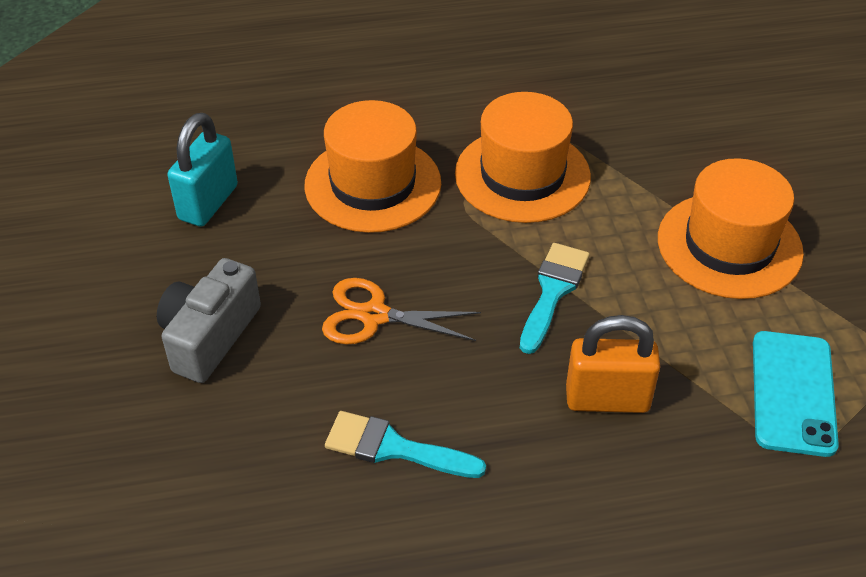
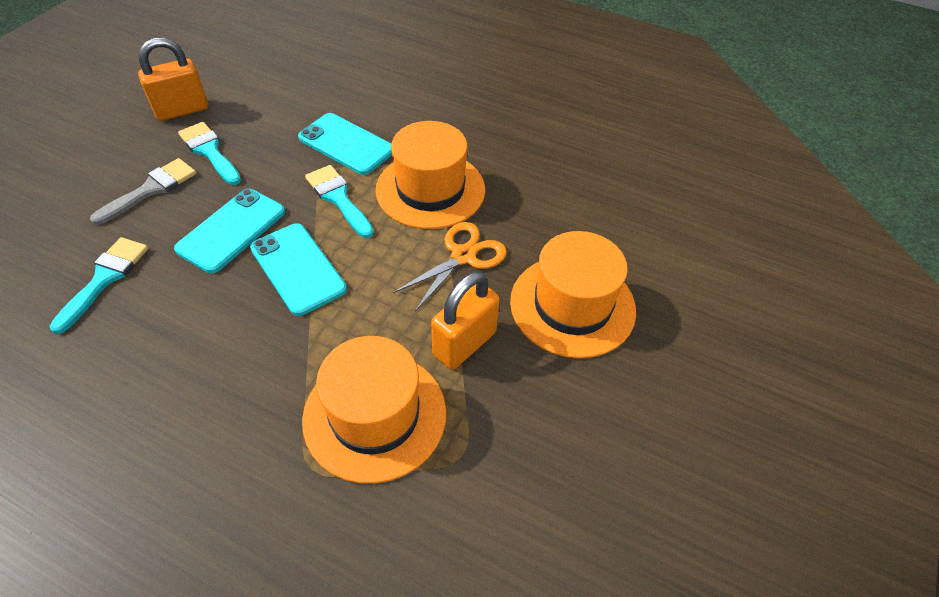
grey brush: none = 0 -> [90,158,196,225] = 1
grey camera: [157,258,261,383] = 1 -> none = 0
orange padlock: [566,315,660,413] = 1 -> [138,37,208,121] [431,272,500,369] = 2
turquoise brush: [325,411,486,478] [520,243,590,354] = 2 -> [50,237,148,334] [178,122,241,185] [305,165,374,238] = 3
turquoise padlock: [167,113,238,227] = 1 -> none = 0
turquoise phone: [753,331,839,457] = 1 -> [174,189,285,273] [250,223,347,316] [298,113,392,175] = 3

